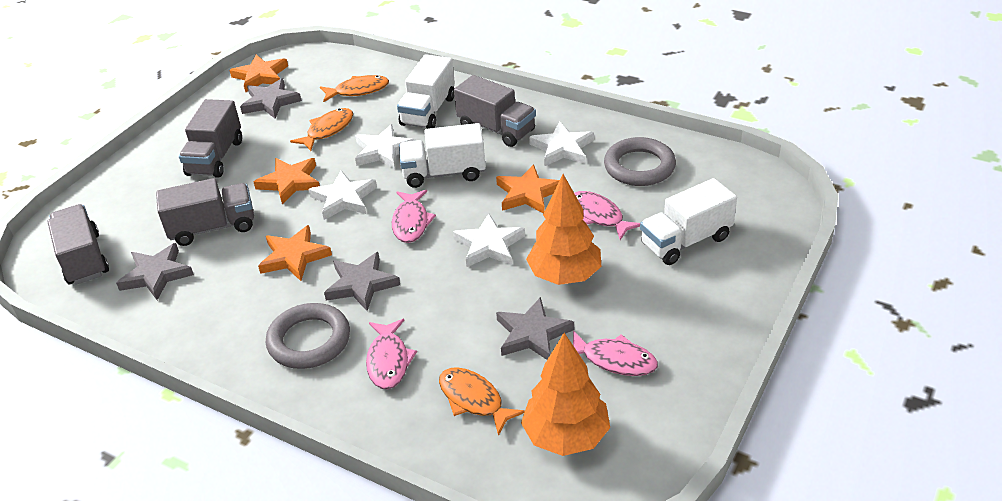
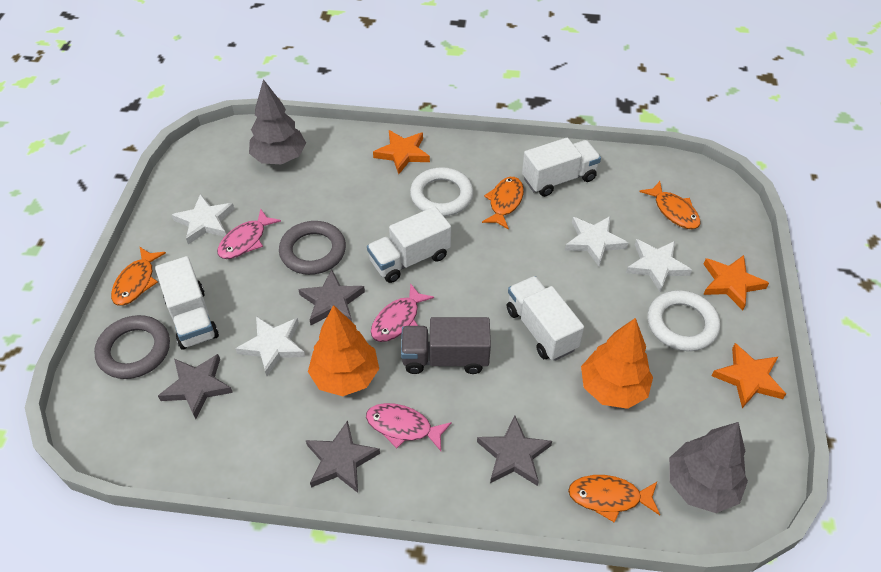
grey tree: none = 0 -> [249,79,306,164] [669,422,748,513] = 2
grey truck: [48,204,109,285] [156,178,254,246] [179,99,242,178] [454,75,536,147] = 4 -> [401,317,491,374] = 1
orange fish: [290,108,353,151] [320,75,389,102] [439,367,525,436] = 3 -> [111,247,166,306] [482,177,524,230] [568,475,660,523] [639,181,701,229] = 4
orange star: [229,55,288,93] [254,158,320,205] [258,225,332,281] [496,164,560,213] = 4 -> [373,130,430,174] [703,255,769,310] [712,343,786,408] = 3
pink fish: [366,319,417,389] [392,190,436,243] [573,330,658,376] [574,191,640,240] = 4 -> [217,209,281,259] [366,403,452,451] [371,283,434,342] = 3
white ring: none = 0 -> [410,167,473,216] [648,290,720,351] = 2
white truck: [397,54,455,129] [399,123,486,188] [640,178,737,265] = 3 -> [155,256,219,350] [367,206,451,283] [507,276,584,361] [522,138,601,197] = 4

